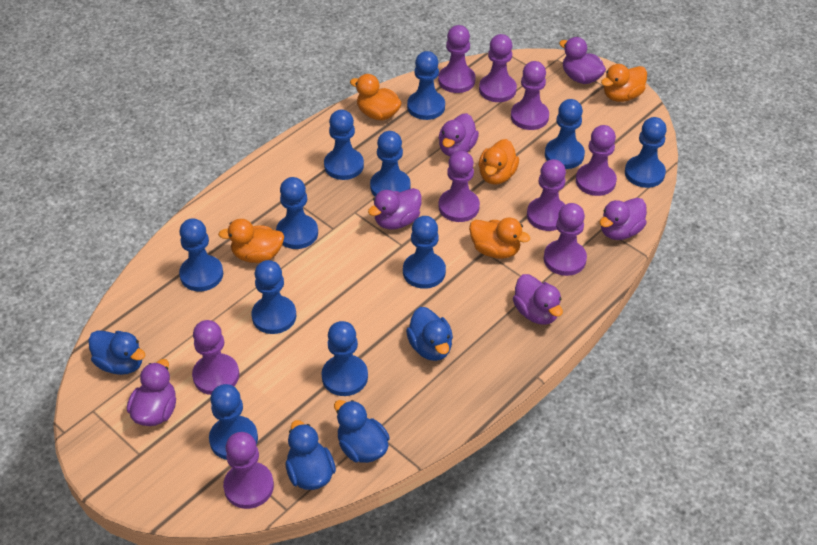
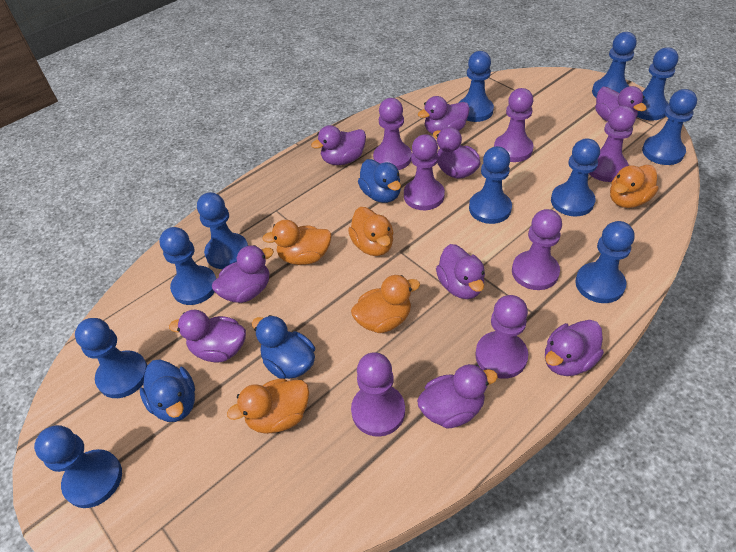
blue duck: [88,330,145,375] [285,420,336,490] [334,400,390,463] [406,307,453,361] = 4 -> [140,359,195,422] [252,315,315,379] [358,159,401,203] = 3
purple duck: [127,359,176,426] [368,188,422,229] [439,113,479,157] [513,274,563,325] [559,37,606,84] [600,198,647,240] = 6 -> [169,310,246,362] [212,245,274,303] [311,125,366,165] [417,364,498,429] [418,96,470,134] [433,127,481,179] [436,244,485,299] [545,320,604,376] [595,86,647,122] = 9
purple pawn: [192,320,239,395] [223,432,274,509] [438,25,476,93] [439,151,480,222] [479,34,517,102] [511,61,549,130] [527,159,566,231] [544,203,587,276] [576,125,617,196] = 9 -> [351,352,405,437] [373,98,412,170] [404,134,445,210] [475,295,528,379] [494,88,534,162] [512,209,562,290] [589,106,636,182] = 7

